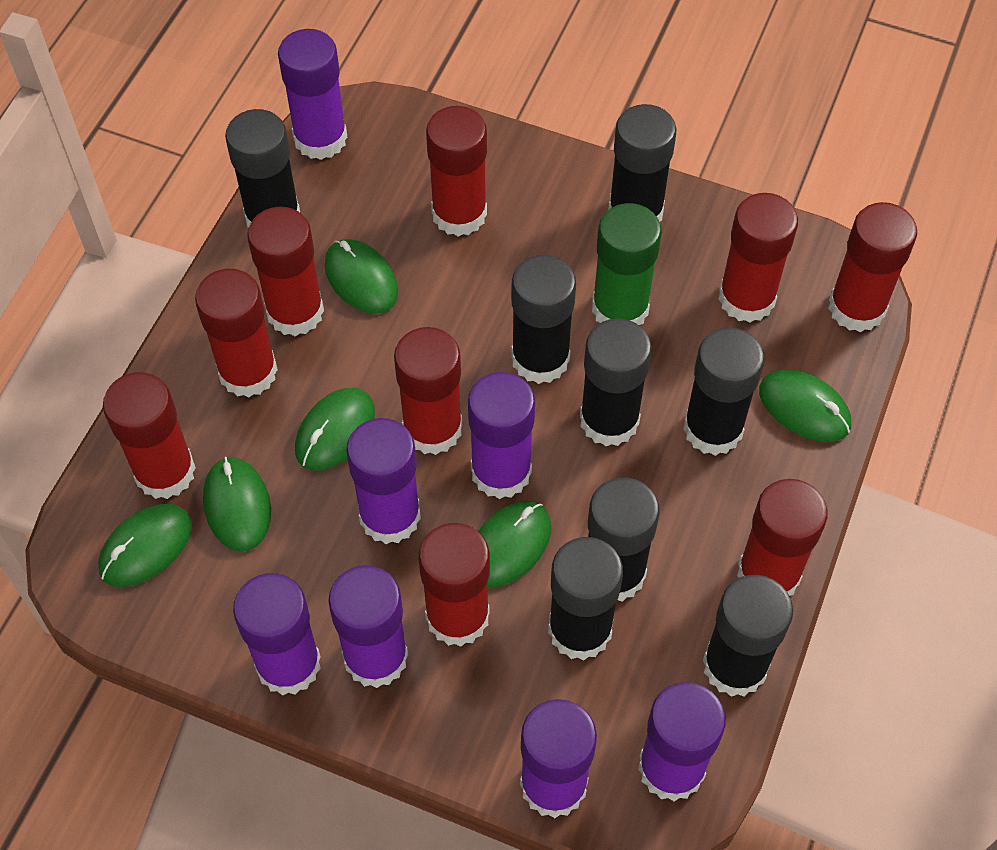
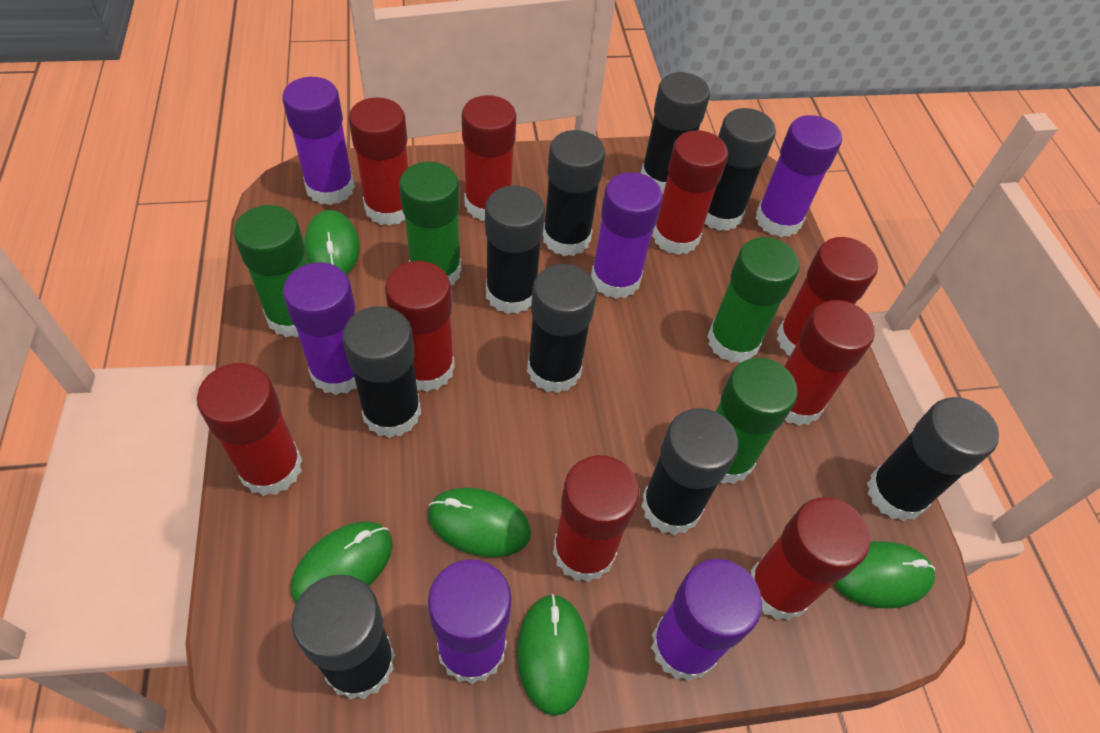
black glue stick: [225,109,300,228] [511,255,576,384] [548,537,623,660] [580,318,652,446] [588,477,660,602] [608,104,677,222] [683,327,764,456] [703,575,793,697] = 8 -> [292,575,395,700] [343,306,421,438] [485,186,545,314] [527,264,597,393] [543,130,605,256] [641,72,710,194] [641,408,739,535] [704,108,776,231] [867,397,999,521] = 9
green glue stick: [592,203,662,325] = 1 -> [234,205,307,337] [399,161,461,285] [707,237,800,363] [716,358,798,484] = 4
green mouse: [98,504,192,587] [203,457,271,552] [295,388,375,471] [324,239,398,314] [478,501,551,588] [759,369,851,442] = 6 -> [291,521,393,603] [304,210,360,274] [428,488,531,557] [517,594,590,716] [833,541,935,608] = 5
purple glue stick: [233,573,321,696] [278,29,347,160] [328,565,408,688] [346,418,421,544] [468,372,535,499] [520,699,597,818] [638,682,726,802] = 7 -> [282,77,355,205] [283,262,357,395] [428,559,512,684] [591,172,663,299] [651,559,762,681] [755,115,842,237] = 6

